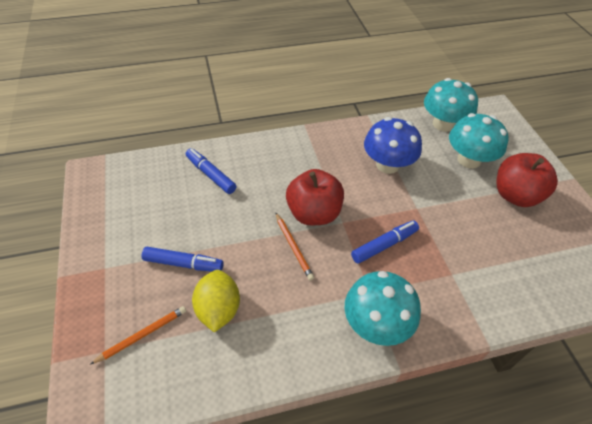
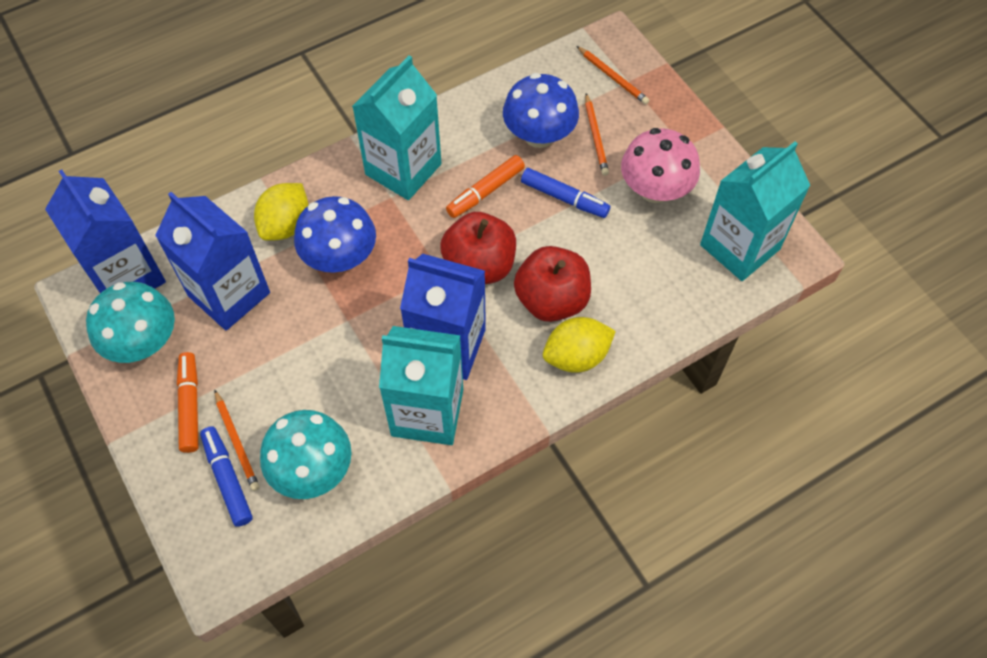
blue carton: none = 0 -> [45,169,166,293] [155,192,270,331] [400,254,486,380] = 3
blue marker: [142,247,224,272] [186,148,237,194] [351,220,419,264] = 3 -> [200,426,253,527] [521,168,610,218] = 2
blue mushroom: [364,117,422,174] = 1 -> [294,196,376,273] [503,73,579,148] = 2
orange marker: none = 0 -> [177,352,198,453] [446,155,525,218] = 2
orange pencil: [90,306,186,364] [275,212,314,281] = 2 -> [215,390,260,491] [577,46,649,104] [585,93,609,176] = 3
pink mushroom: none = 0 -> [621,128,700,203] = 1
turquoise carton: none = 0 -> [352,55,442,200] [379,326,463,445] [700,142,810,281] = 3
turquoise mushroom: [345,271,421,346] [424,78,478,132] [449,113,509,169] = 3 -> [86,282,175,363] [260,410,352,499] = 2
yellow lemon: [192,270,240,332] = 1 -> [254,183,309,241] [543,317,616,373] = 2

